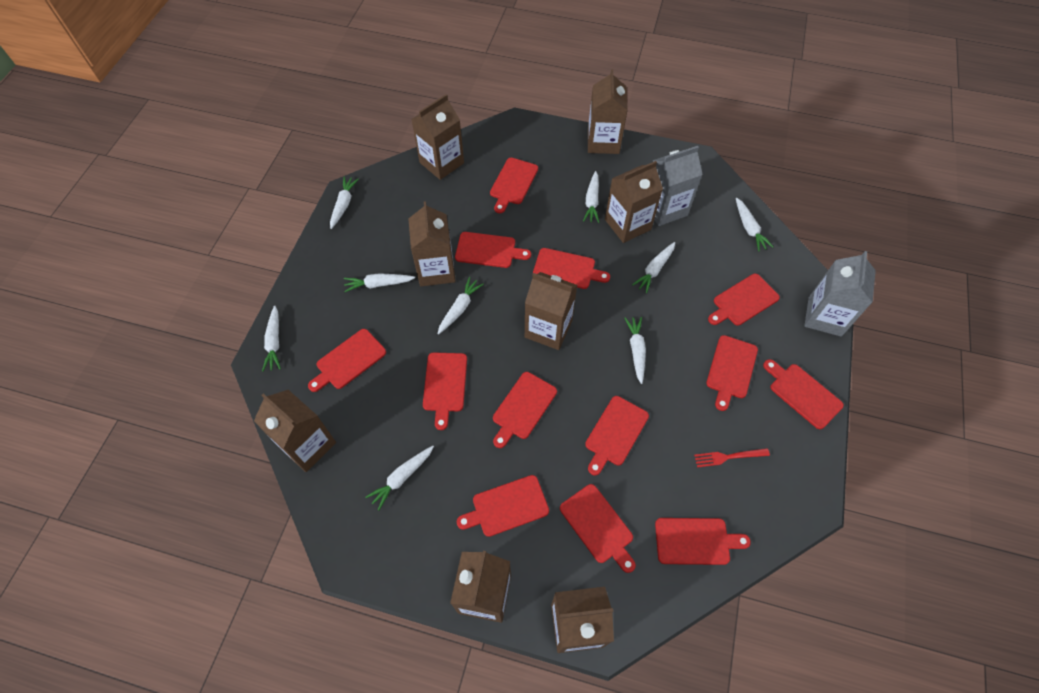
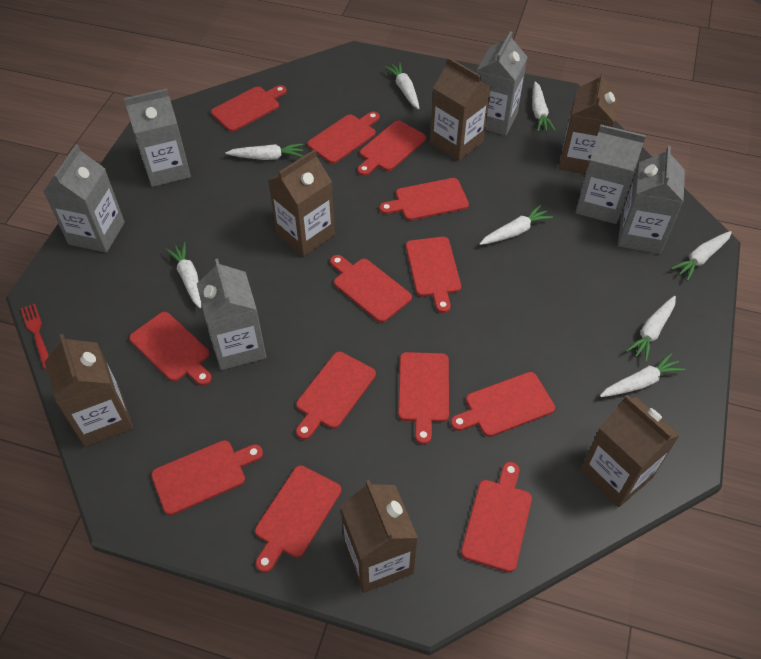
brown carton: [254,390,336,472] [408,201,456,286] [411,94,464,180] [450,551,511,623] [525,272,577,350] [551,587,614,653] [588,69,628,154] [605,161,663,243] = 8 -> [45,334,133,447] [268,149,335,257] [340,480,418,593] [430,57,491,161] [559,71,619,174] [581,395,680,507] = 6
grey carton: [653,146,703,226] [804,251,876,337] = 2 -> [43,144,125,253] [124,89,191,187] [197,259,266,370] [476,31,527,135] [576,125,646,224] [618,146,685,254] = 6
white carrot: [262,306,281,371] [330,177,359,229] [344,273,415,292] [365,446,434,511] [438,277,484,335] [583,171,599,223] [624,317,646,384] [632,242,675,293] [736,198,773,251] = 9 -> [165,242,201,308] [225,143,303,160] [384,62,420,109] [480,205,553,245] [532,81,556,132] [600,353,685,397] [626,296,676,362] [671,231,732,281] = 8

